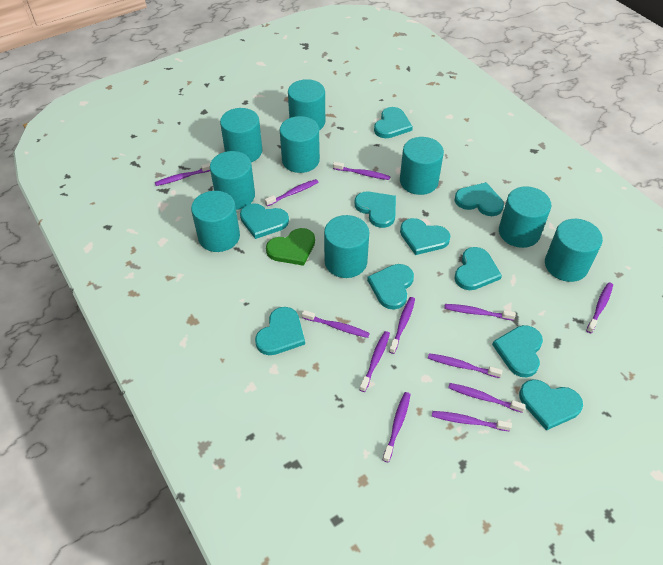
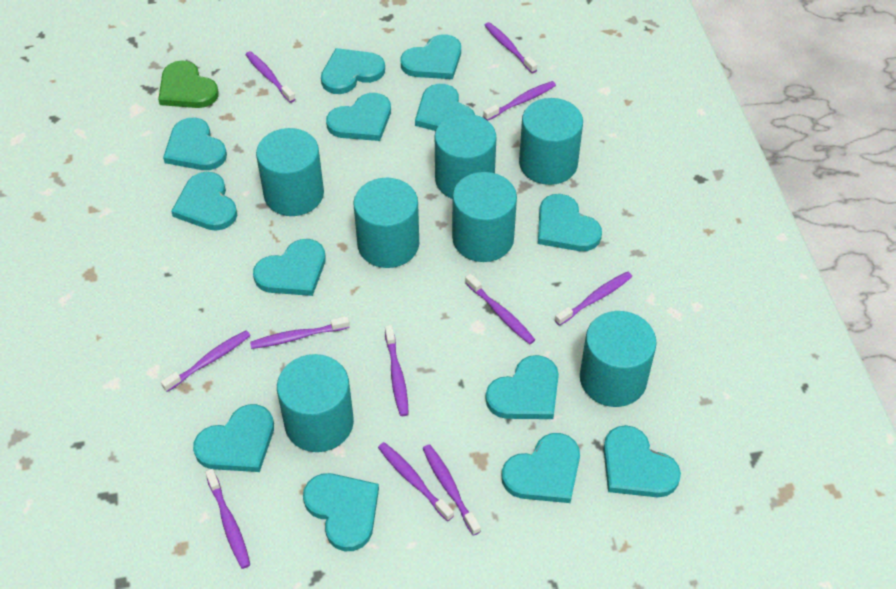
purple toothbrush: [155,163,210,186] [265,179,318,206] [302,310,370,338] [333,162,391,180] [359,331,390,392] [383,392,411,462] [389,297,415,354] [428,353,503,378] [432,411,512,431] [444,304,516,321] [448,383,526,413] [586,282,613,333] = 12 -> [161,330,251,392] [205,469,250,569] [245,51,295,103] [250,316,350,349] [378,442,454,521] [385,325,409,416] [423,444,481,536] [465,274,535,344] [483,81,556,121] [484,22,537,73] [555,271,632,326] = 11
turquoise cylinder: [191,191,240,252] [210,151,255,210] [220,108,262,162] [280,116,320,173] [288,79,325,130] [324,215,369,278] [400,137,444,195] [499,186,551,248] [545,219,603,282] = 9 -> [256,128,324,216] [277,354,354,452] [353,178,419,268] [435,114,497,199] [452,172,517,262] [519,98,583,185] [580,311,657,407] = 7
turquoise heart: [240,203,289,239] [255,307,305,355] [355,192,396,228] [367,264,414,310] [374,107,413,138] [400,218,450,255] [454,182,504,216] [455,247,502,290] [492,325,543,378] [519,379,583,431] = 10 -> [163,118,227,170] [171,172,237,231] [193,404,274,472] [253,239,326,296] [303,473,379,551] [321,48,385,94] [326,93,391,141] [400,34,461,79] [415,84,475,131] [485,355,559,419] [502,433,580,503] [538,194,602,251] [603,425,681,497] = 13

